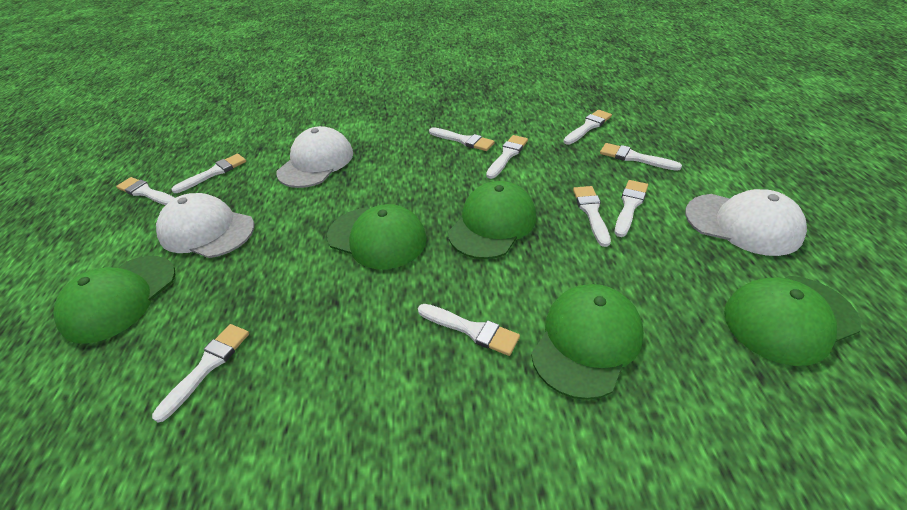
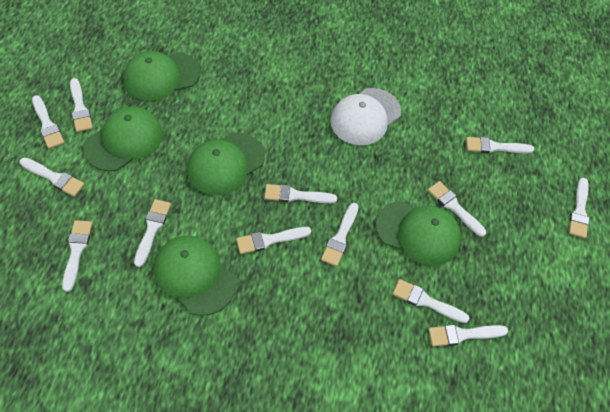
white brush: [116,177,174,205] [152,324,249,423] [171,154,246,193] [418,304,520,356] [429,127,495,151] [486,135,528,179] [564,110,612,144] [573,186,611,247] [600,143,682,171] [614,180,648,237] = 10 -> [20,157,85,196] [32,95,64,149] [62,220,92,292] [70,78,93,132] [134,199,171,267] [236,227,311,254] [264,184,337,203] [321,203,359,266] [393,279,469,323] [428,181,486,237] [428,325,508,346] [466,137,534,153] [569,178,589,238] = 13
white cap: [156,193,254,258] [276,126,353,188] [685,189,807,256] = 3 -> [330,88,401,145] = 1

